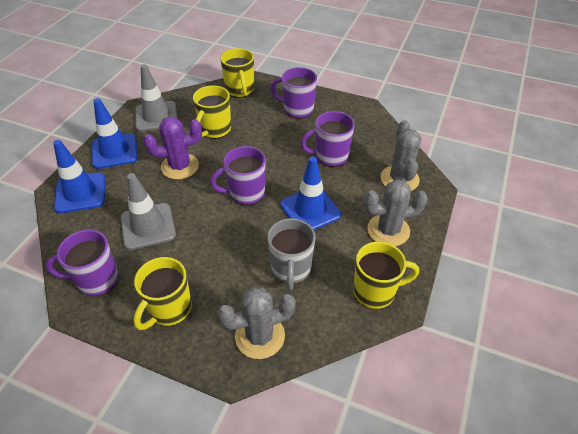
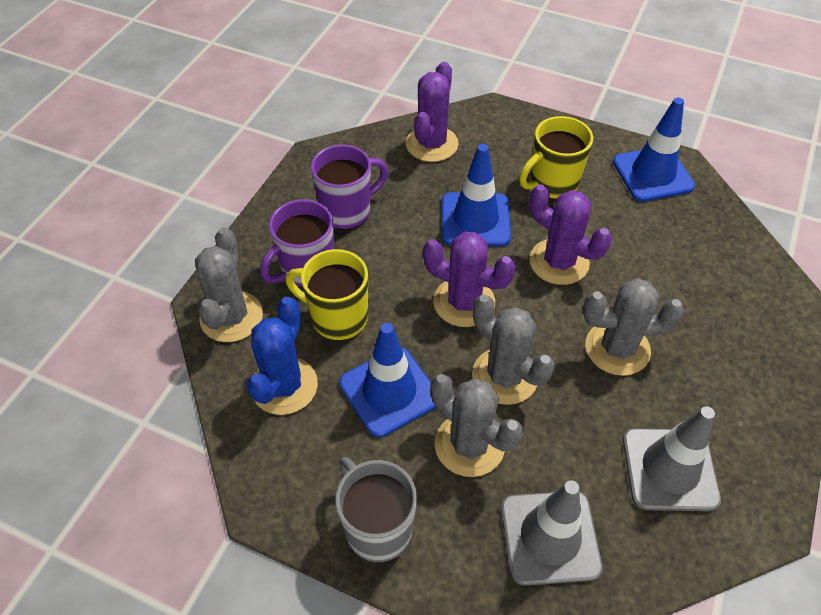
blue cactus: none = 0 -> [247,296,318,415] = 1
grey cactus: [217,287,296,359] [364,179,428,246] [381,120,421,191] = 3 -> [195,228,263,342] [430,374,523,477] [472,294,555,405] [583,278,684,376] = 4
purple cactus: [144,117,202,180] = 1 -> [406,62,458,162] [423,232,516,327] [529,184,612,285] = 3
purple mug: [46,230,119,296] [210,146,266,205] [270,67,317,119] [301,111,355,167] = 4 -> [260,200,334,288] [311,145,388,230] = 2
yellow mug: [133,257,192,330] [193,85,231,139] [220,48,254,98] [353,241,419,309] = 4 -> [285,249,368,341] [519,116,593,200] = 2

